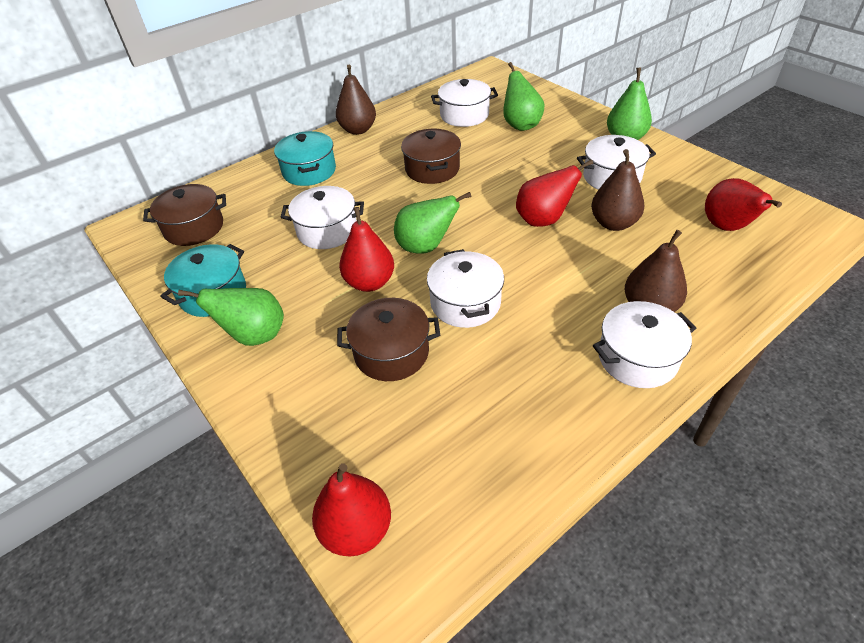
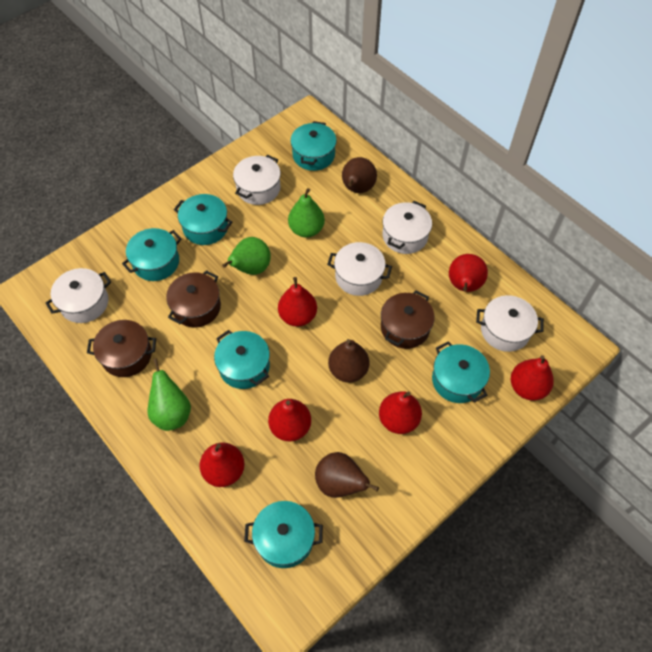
green pear: [178,288,284,346] [394,192,472,254] [503,62,545,131] [607,67,652,140] = 4 -> [148,358,191,431] [222,237,271,275] [288,188,325,238] = 3
red pear: [312,463,391,557] [339,207,394,292] [516,159,593,227] [705,178,782,231] = 4 -> [200,443,245,487] [268,399,311,441] [278,277,317,327] [379,391,422,434] [449,254,488,292] [511,355,554,401] = 6
turquoise pot: [160,244,246,317] [274,131,336,186] = 2 -> [122,228,182,281] [174,194,232,245] [214,330,270,389] [244,501,323,568] [290,121,337,171] [432,341,490,403] = 6

